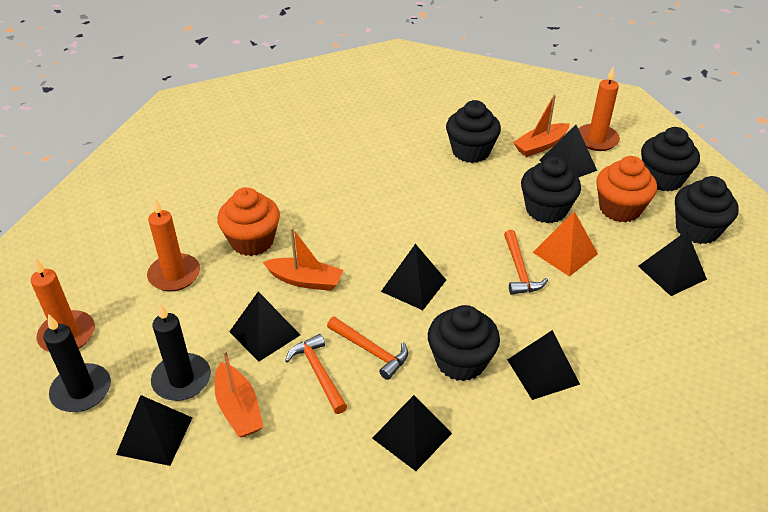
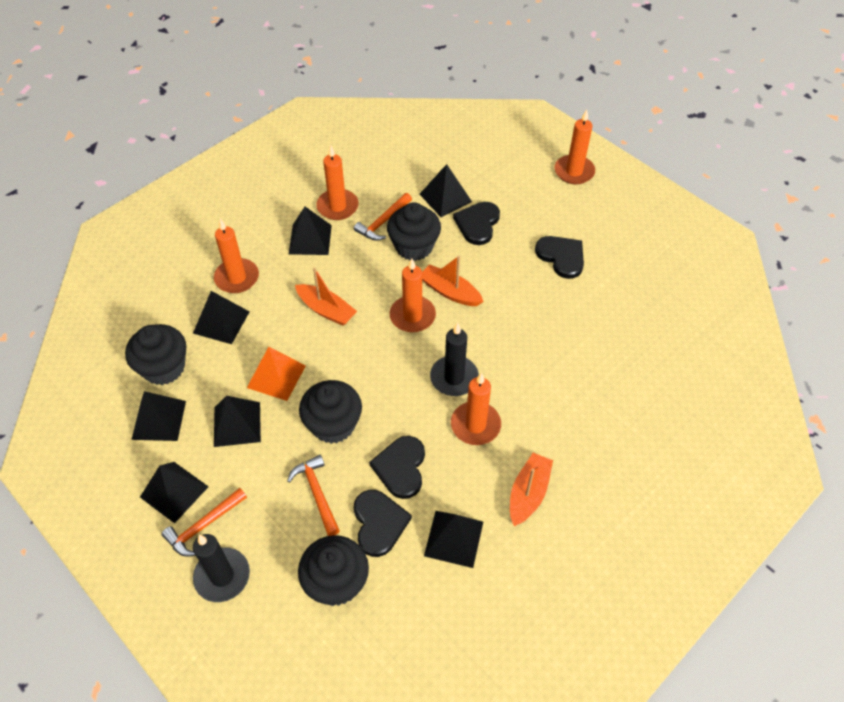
black cupcake: [428,305,500,381] [446,100,501,163] [521,157,581,223] [641,127,700,191] [675,176,739,244] = 5 -> [125,324,186,385] [298,535,369,606] [299,380,362,444] [387,203,441,261] = 4
black heart: none = 0 -> [354,490,412,557] [369,436,425,499] [453,202,500,245] [535,236,584,279] = 4
orange candle: [30,258,95,352] [147,199,200,291] [578,66,620,151] = 3 -> [214,219,259,293] [316,145,359,220] [390,258,436,332] [451,373,501,445] [554,110,595,184] = 5
orange cupcake: [217,187,280,256] [596,156,657,223] = 2 -> none = 0

